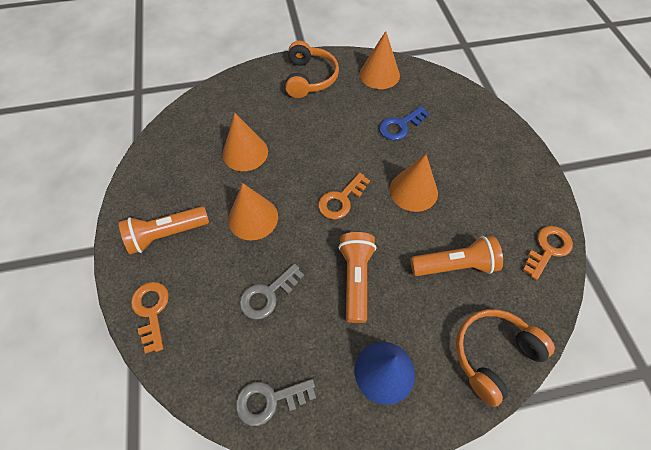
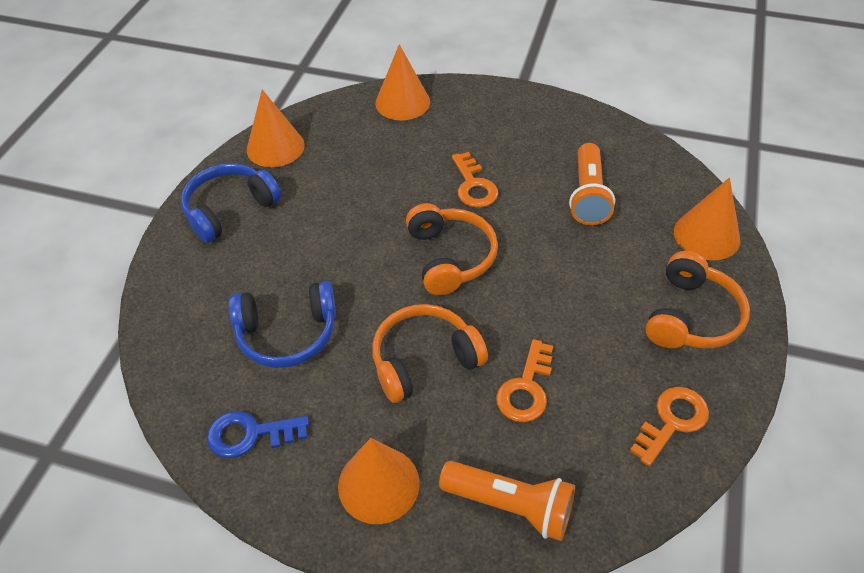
blue cone: [355,342,415,405] = 1 -> none = 0
blue headphones: none = 0 -> [181,163,281,243] [229,281,336,368] = 2
grey key: [236,379,316,426] [240,264,304,320] = 2 -> none = 0
orange flashlight: [119,206,209,255] [338,232,376,323] [410,236,503,276] = 3 -> [439,461,575,541] [569,143,615,225] = 2
orange headphones: [285,41,339,98] [456,309,555,407] = 2 -> [372,304,488,403] [406,203,498,296] [645,251,750,348] = 3

